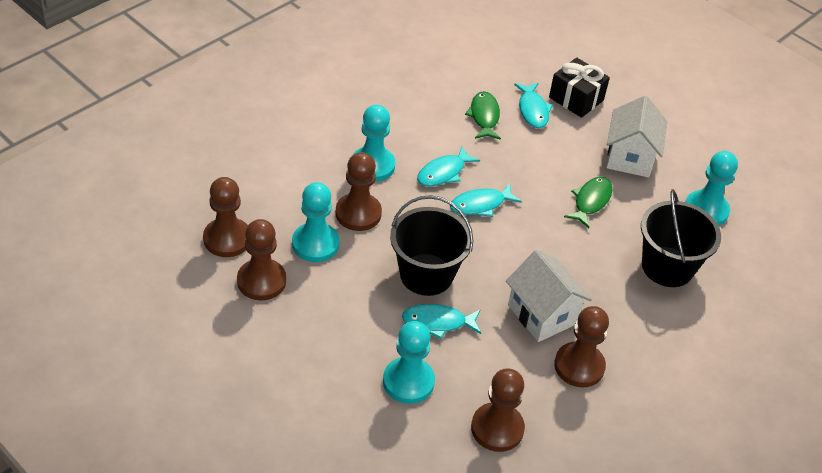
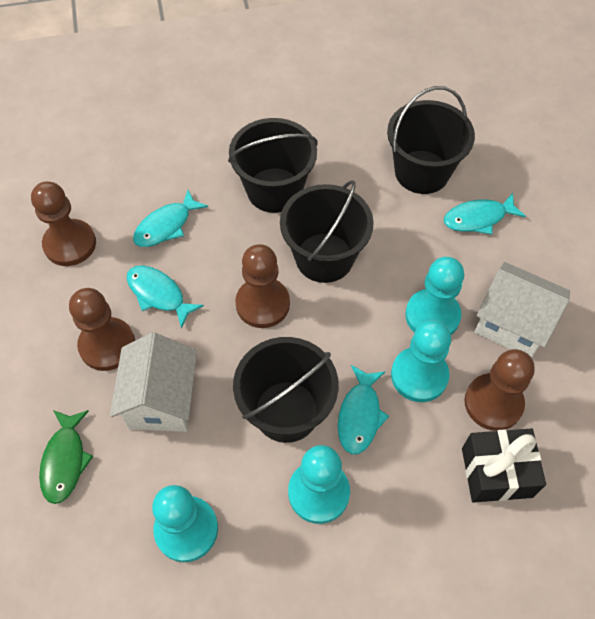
black bucket: [390,195,473,296] [641,189,721,287] = 2 -> [228,118,318,213] [233,337,339,443] [280,180,374,283] [387,86,475,194] = 4
brown pawn: [203,177,248,257] [237,219,286,301] [336,152,382,231] [471,368,525,452] [554,306,609,387] = 5 -> [31,182,96,266] [69,288,135,371] [235,244,290,328] [464,349,535,431] = 4
green fish: [465,91,501,140] [564,177,612,228] = 2 -> [39,410,94,504] = 1

